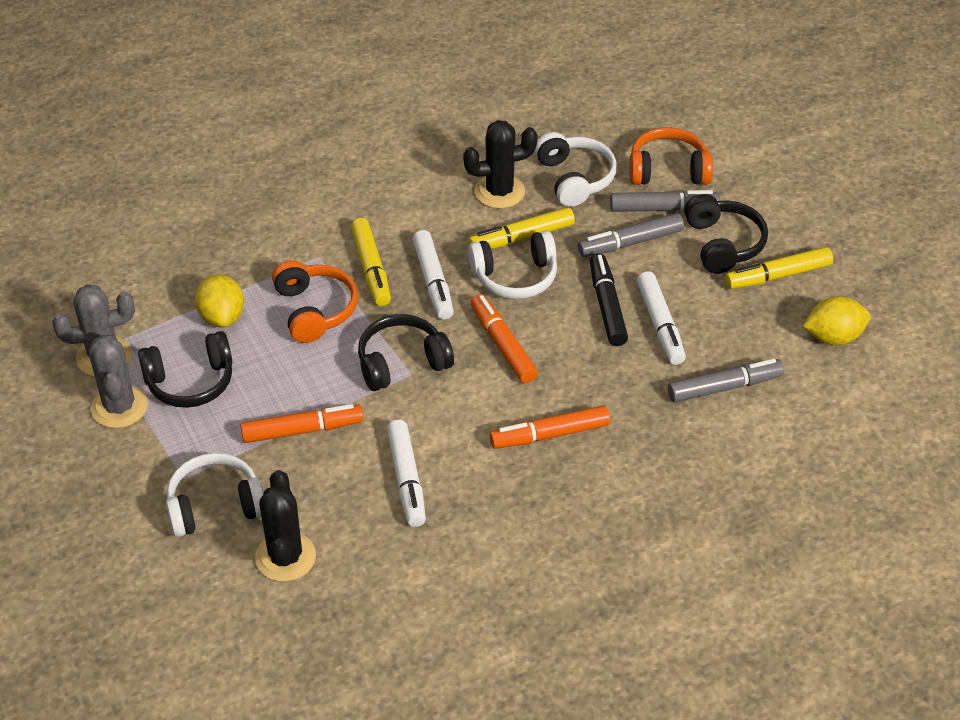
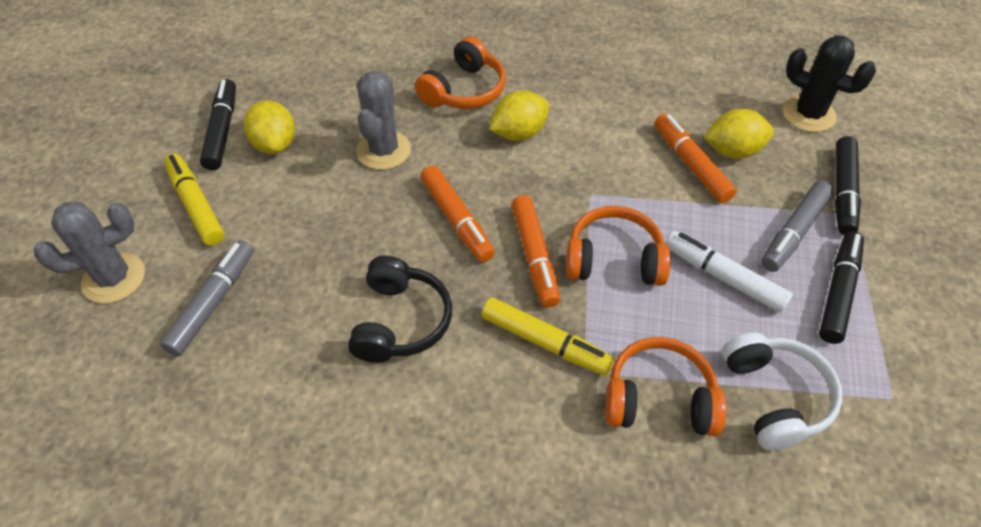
black cactus: [255,470,316,582] [463,120,538,209] = 2 -> [783,35,876,132] = 1
black headphones: [138,331,232,408] [358,314,454,391] [684,194,768,274] = 3 -> [348,256,452,363] = 1
black marker: [590,253,628,346] = 1 -> [200,79,236,170] [819,231,864,344] [835,136,861,235] = 3
grey marker: [578,213,684,257] [610,190,720,212] [668,359,784,403] = 3 -> [160,240,254,356] [761,180,834,272] = 2
orange headphones: [272,260,358,343] [629,127,713,185] = 2 -> [415,36,506,109] [566,206,671,286] [605,337,727,436] = 3
white headphones: [166,453,264,537] [468,231,557,299] [535,132,617,207] = 3 -> [722,332,843,450] = 1
white marker: [387,420,426,527] [412,230,454,320] [637,271,686,365] = 3 -> [665,231,793,313] = 1
yellow lemon: [195,274,244,328] [803,296,871,345] = 2 -> [244,100,295,154] [489,91,549,141] [704,109,774,159] = 3
yellow marker: [351,218,391,306] [468,207,575,249] [725,247,833,289] = 3 -> [164,154,224,246] [481,297,614,376] = 2

